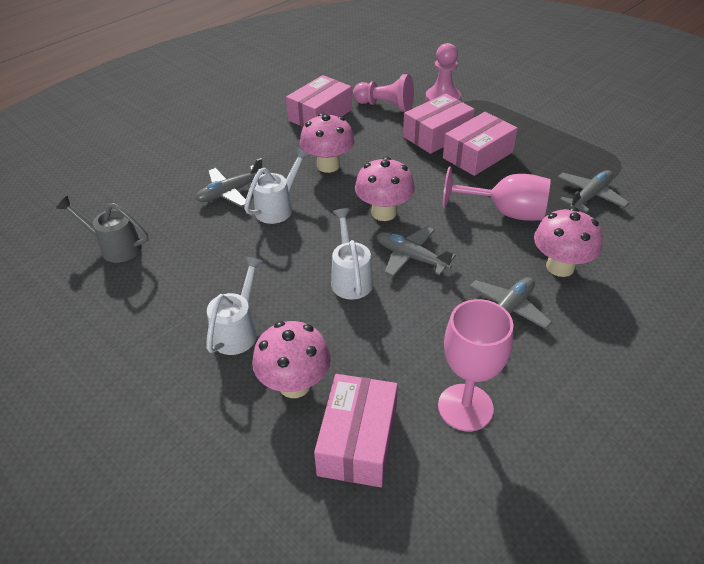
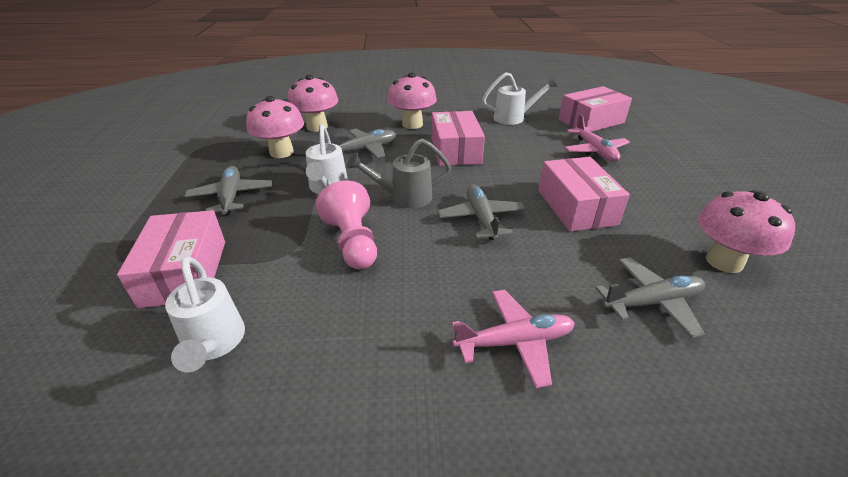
pink goblet: [438,299,513,431] [443,167,551,221] = 2 -> none = 0
pink pawn: [353,74,414,112] [425,43,461,102] = 2 -> [316,181,377,270] = 1
pink plane: none = 0 -> [452,290,575,389] [564,114,630,162] = 2

